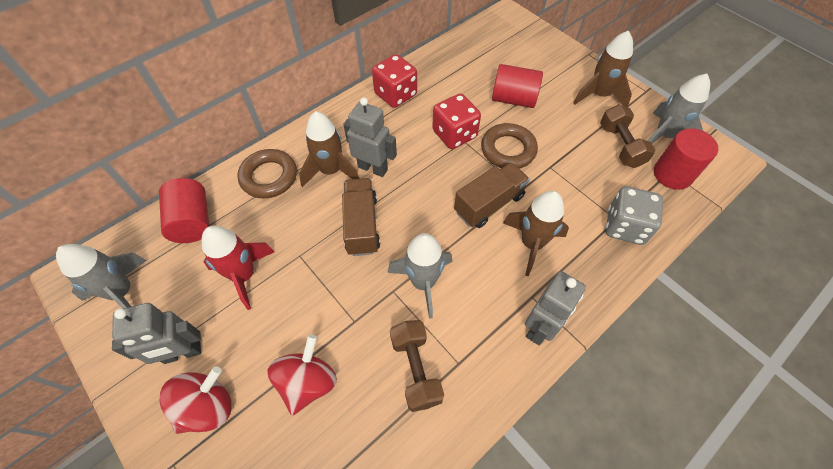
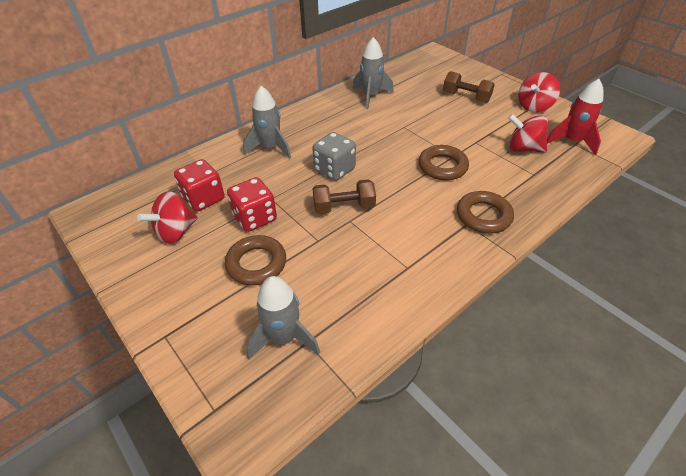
brown ring: [237,149,297,198] [481,123,538,169] = 2 -> [225,235,286,285] [418,145,469,180] [457,191,514,234] = 3
brown rocket: [299,111,360,187] [503,191,569,276] [573,31,633,107] = 3 -> none = 0
brown truck: [342,178,380,256] [454,162,530,228] = 2 -> none = 0
grey robot: [112,303,201,364] [343,98,397,177] [525,271,586,345] = 3 -> none = 0
red cylinder: [159,178,209,243] [492,64,543,108] [654,128,718,190] = 3 -> none = 0
red spinning top: [159,366,232,434] [267,335,337,415] = 2 -> [137,191,197,244] [508,114,548,153] [518,72,560,112] = 3

